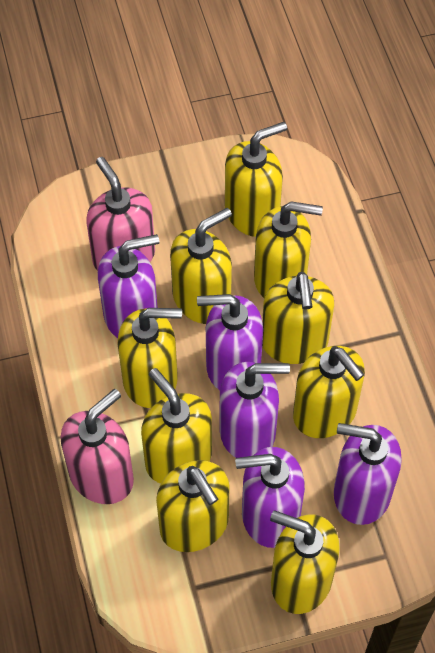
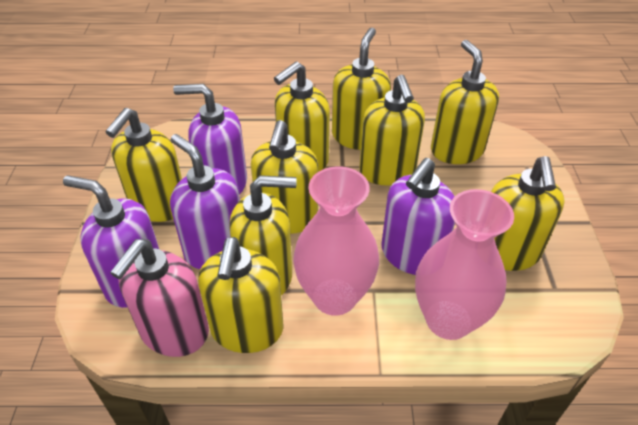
pink soap dispenser: [60,389,134,504] [86,157,155,271] = 2 -> [110,239,209,357] = 1
pink vase: none = 0 -> [293,166,379,316] [415,189,514,340] = 2
purple soap dispenser: [98,234,159,338] [197,294,263,390] [220,362,290,458] [235,447,305,548] [334,423,402,525] = 5 -> [63,175,159,308] [170,134,240,269] [173,84,247,195] [381,158,455,275] = 4

